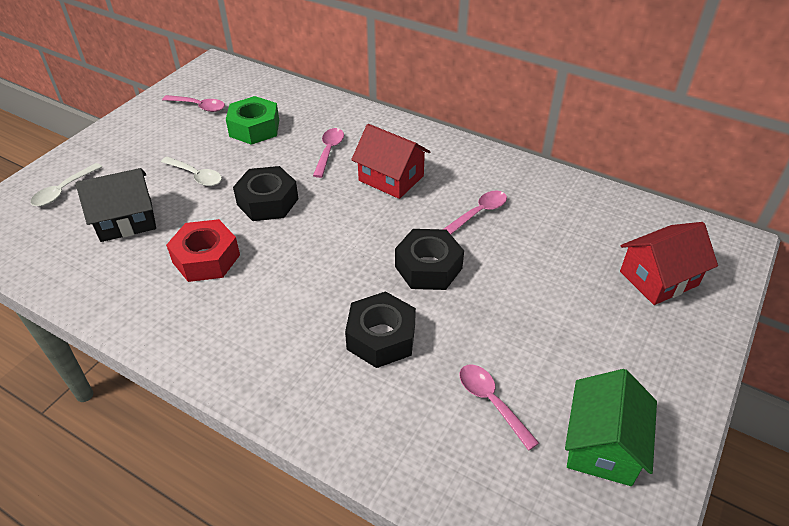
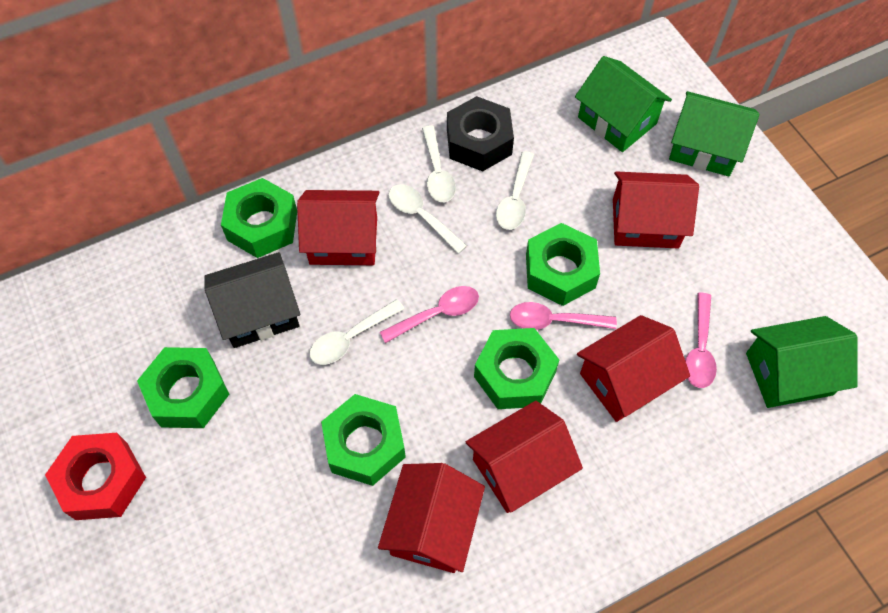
black nut: [233,166,298,221] [345,291,416,368] [395,229,464,290] = 3 -> [447,96,514,172] = 1
green house: [565,369,657,486] = 1 -> [575,56,672,152] [669,91,760,176] [746,316,858,408] = 3
green nut: [226,96,279,145] = 1 -> [137,347,229,428] [221,178,297,258] [321,394,406,486] [474,328,559,409] [526,223,600,306] = 5
pink spoon: [162,95,225,112] [313,128,344,178] [444,191,507,234] [459,365,539,451] = 4 -> [380,286,479,343] [510,302,617,330] [685,293,717,388] = 3
red house: [351,124,430,199] [620,222,718,305] = 2 -> [297,190,379,265] [378,463,485,573] [466,401,583,513] [577,315,690,422] [613,171,699,248] = 5
white spoon: [31,163,102,206] [161,157,222,186] = 2 -> [310,299,404,365] [388,184,467,254] [422,125,456,202] [496,151,534,230] = 4

